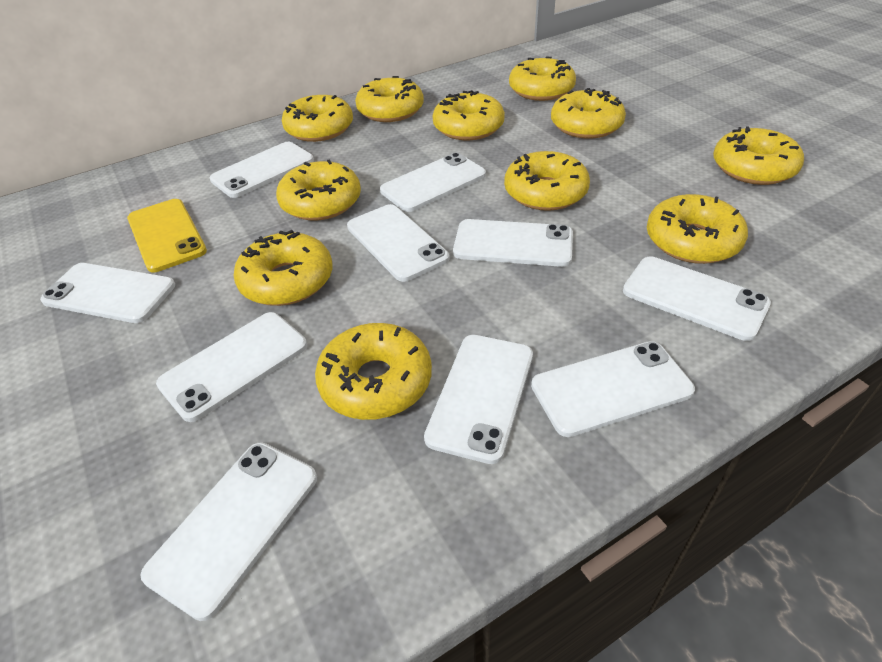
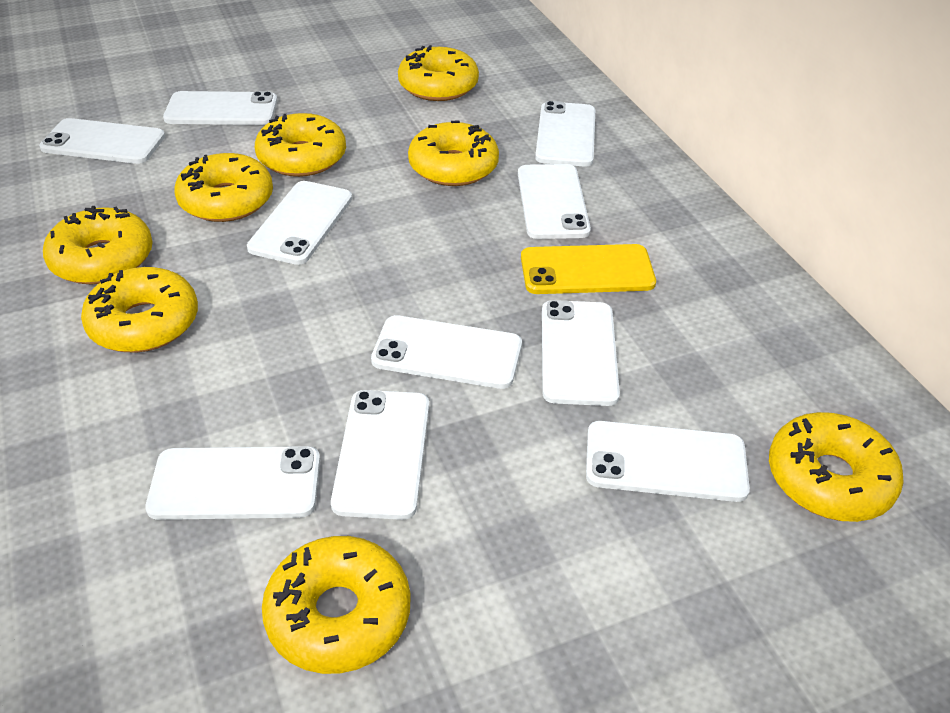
yellow donut: [234,230,332,306] [276,160,361,221] [282,95,353,142] [315,323,432,420] [355,76,424,122] [432,90,505,140] [504,151,590,211] [509,57,576,101] [551,88,626,139] [647,194,748,264] [713,126,804,185] = 11 -> [43,206,153,285] [81,267,198,353] [174,153,273,222] [255,113,346,177] [262,536,411,674] [398,45,479,101] [408,120,499,186] [769,412,904,522] = 8

